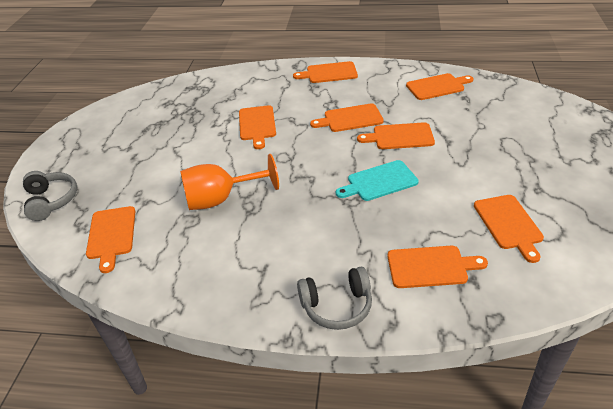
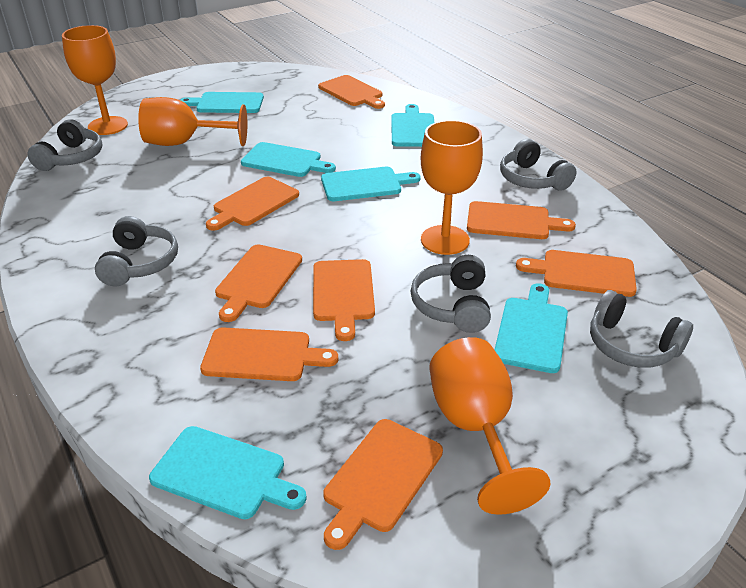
grey headphones: [23,171,77,221] [297,267,372,330] = 2 -> [27,119,103,171] [95,216,178,287] [411,255,491,333] [500,139,576,191] [590,290,693,368] = 5
orange goblet: [180,154,279,210] = 1 -> [62,25,128,135] [138,97,247,146] [421,120,483,255] [429,337,551,515] = 4
turquoise cutting board: [336,160,419,201] = 1 -> [149,426,307,519] [180,92,264,113] [241,142,336,177] [321,167,420,201] [391,104,434,147] [494,283,568,373] = 6

